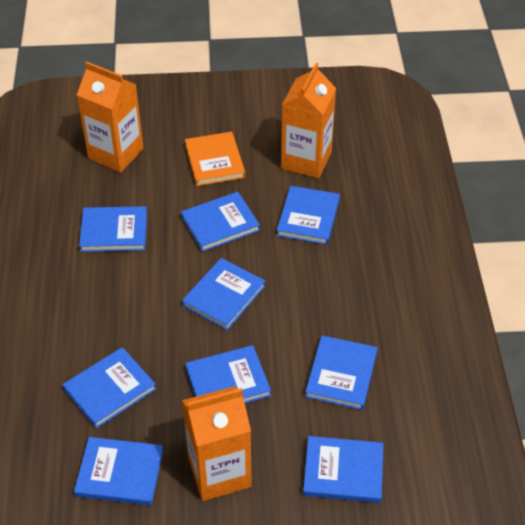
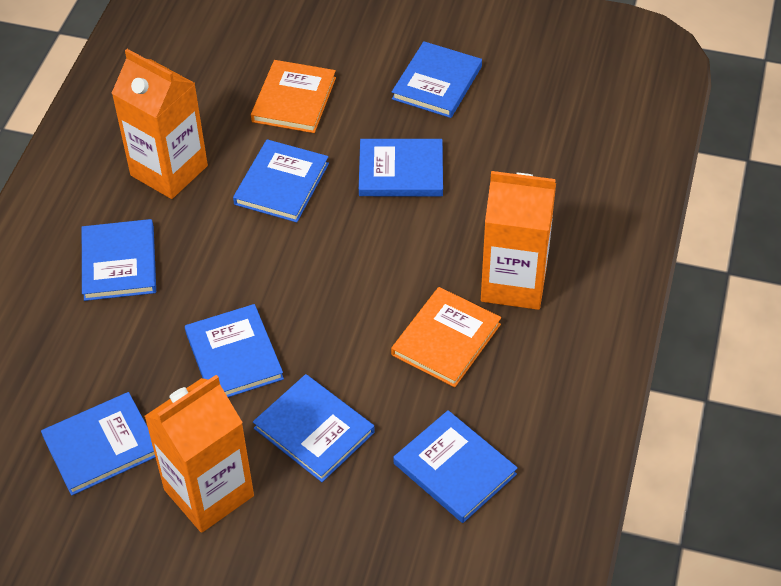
blue book: [63,347,156,429] [74,437,163,506] [79,206,147,252] [181,192,260,252] [182,258,265,330] [185,345,271,403] [277,186,340,245] [303,436,384,503] [305,335,378,410] = 9 -> [41,392,156,496] [82,219,156,301] [185,304,284,397] [233,139,329,223] [253,374,375,482] [359,139,443,196] [392,41,482,118] [394,410,518,523] = 8
orange book: [185,132,245,186] = 1 -> [251,60,336,133] [391,287,501,387] = 2

